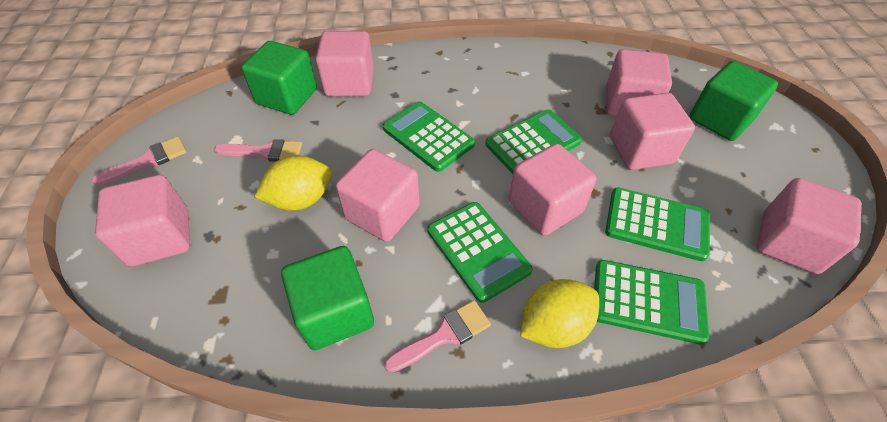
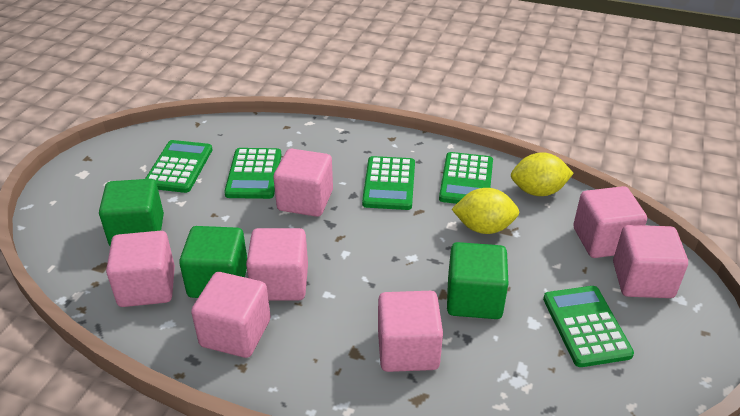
pink brush: [92,137,187,185] [214,139,302,162] [384,300,491,373] = 3 -> none = 0

